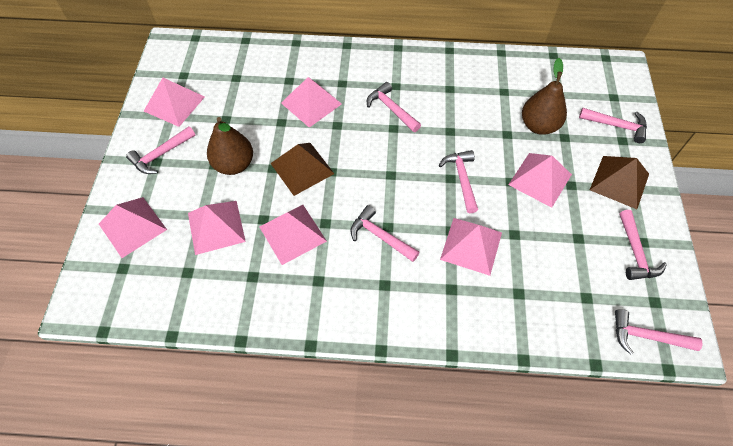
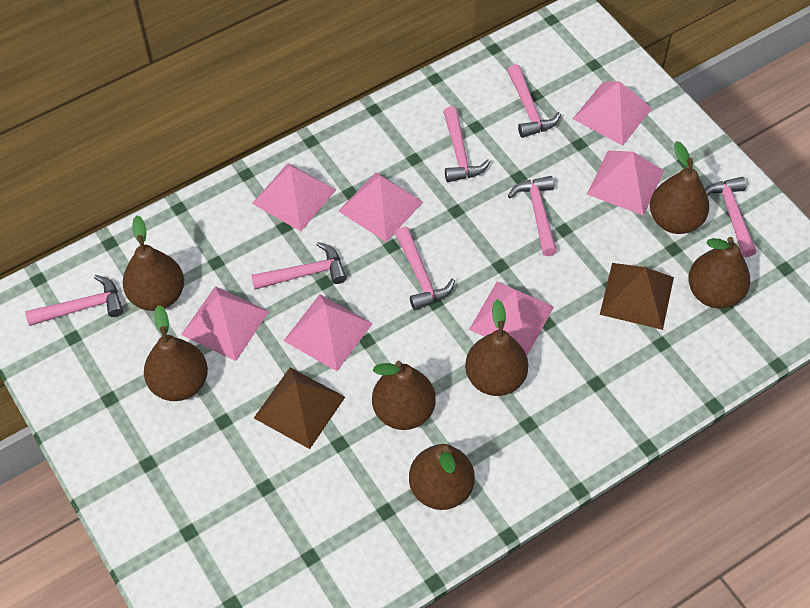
brown pear: [207,117,253,175] [522,58,567,135] = 2 -> [123,215,184,311] [144,305,208,401] [372,361,436,430] [409,444,475,510] [465,299,528,396] [650,141,709,234] [688,237,750,308] = 7

